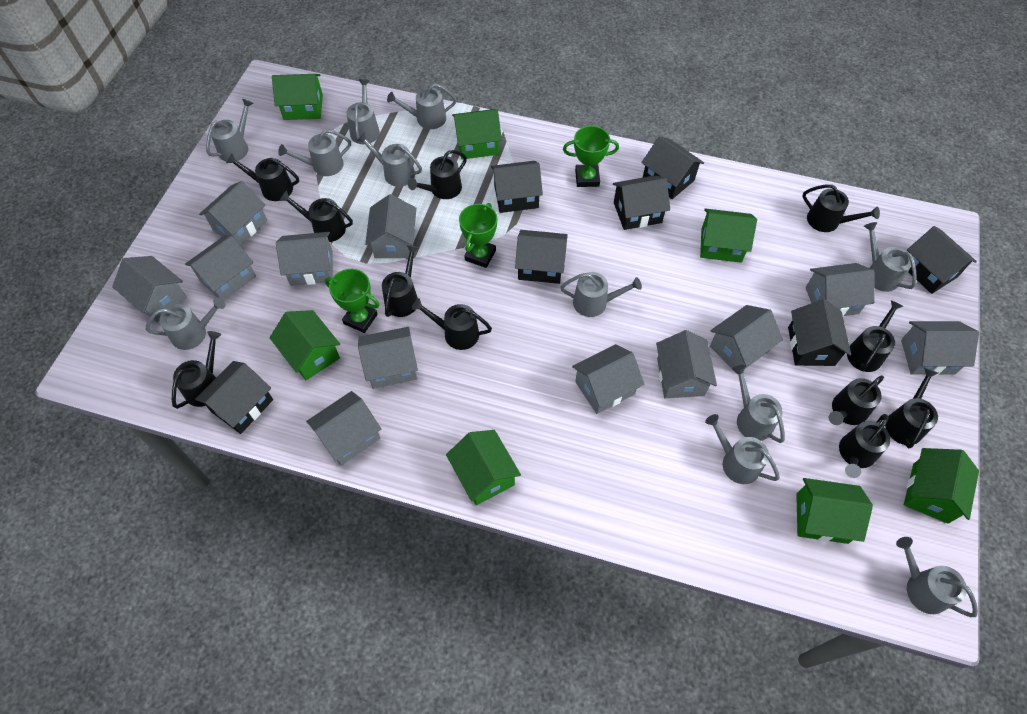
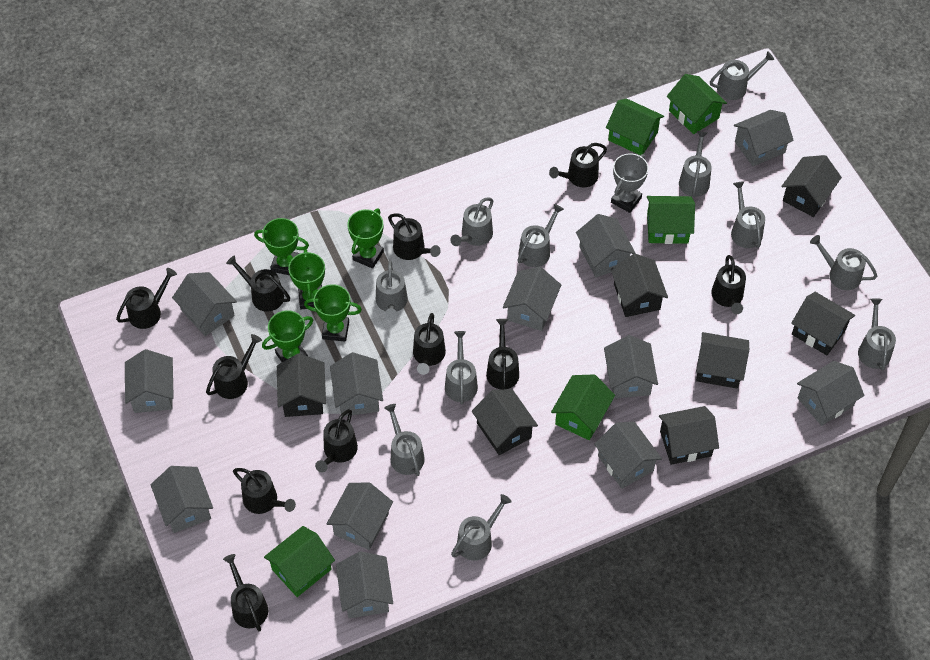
green house: [269,310,340,380] [272,74,323,120] [446,430,521,505] [452,109,502,159] [700,208,757,263] [796,478,873,544] [904,448,979,524] = 7 -> [264,526,335,597] [551,375,615,440] [606,98,664,155] [647,196,695,244] [667,74,727,134] = 5
green trophy: [325,269,380,333] [459,203,497,268] [563,126,619,187] = 3 -> [254,218,309,275] [262,310,313,362] [288,249,325,310] [304,284,362,342] [347,209,384,269] = 5
grey trophy: none = 0 -> [611,153,649,213] = 1

